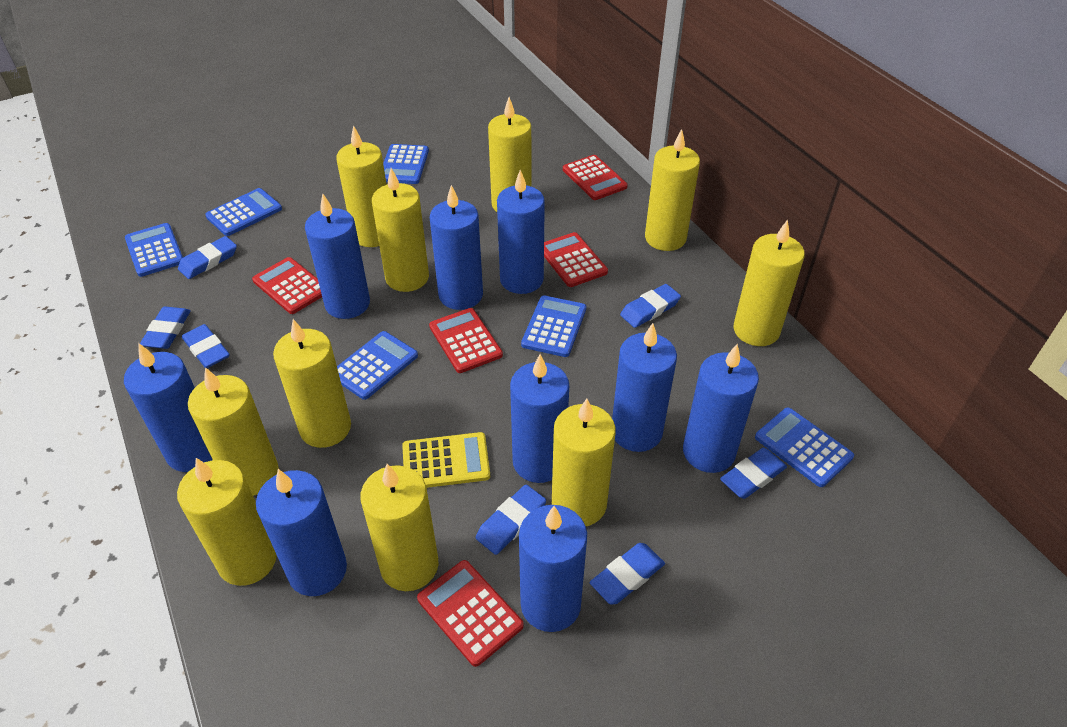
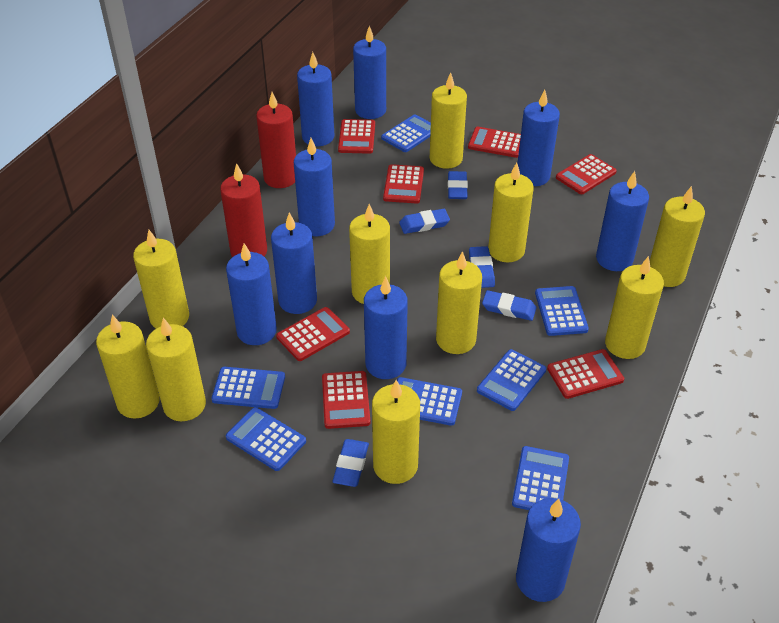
blue calculator: [125,223,183,277] [205,188,282,236] [337,331,418,400] [383,144,429,184] [521,295,586,357] [755,407,854,487] = 6 -> [211,367,285,409] [226,407,306,471] [381,114,431,152] [397,377,462,426] [477,349,546,411] [512,446,569,510] [535,286,589,336] = 7
blue eraser: [140,307,191,349] [178,236,237,279] [182,324,230,368] [476,485,546,555] [590,543,665,604] [620,284,681,328] [720,448,787,499] = 7 -> [333,439,369,487] [399,209,450,234] [448,171,468,199] [469,246,495,288] [482,290,536,321] = 5
red calculator: [252,257,322,314] [417,560,524,667] [429,308,503,373] [544,232,608,287] [563,155,628,200] = 5 -> [276,307,350,361] [322,371,370,429] [338,119,375,154] [383,164,424,203] [468,127,521,158] [547,349,624,399] [556,154,617,194] = 7
red candle: none = 0 -> [220,163,267,257] [256,92,296,188] = 2
yellow calculator: [402,432,490,488] = 1 -> none = 0

